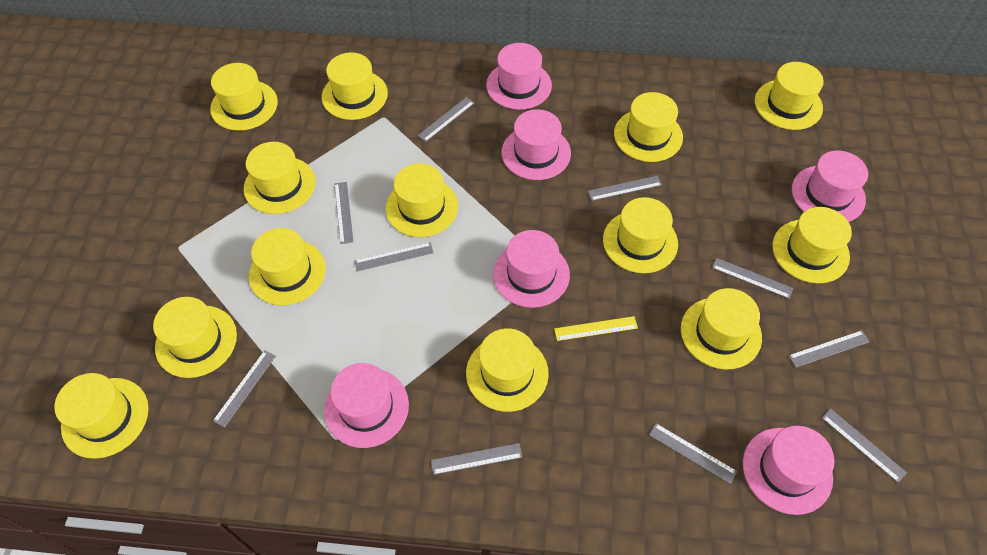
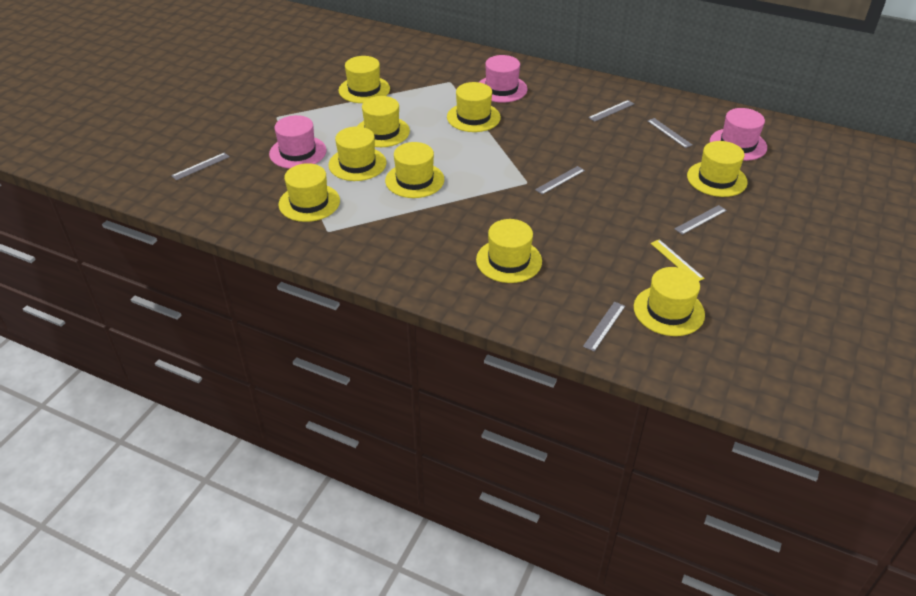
grey ruler: [213,350,276,428] [334,182,354,244] [354,242,434,271] [417,97,474,142] [431,443,522,475] [588,176,662,201] [649,423,737,484] [712,258,793,299] [789,330,869,367] [822,409,907,483] = 10 -> [171,152,229,180] [535,166,585,195] [583,301,625,352] [588,100,634,122] [648,118,692,148] [674,205,727,235] = 6
pink hat: [324,363,409,448] [486,43,552,110] [493,230,570,308] [502,109,571,180] [743,426,835,515] [792,150,868,222] = 6 -> [269,115,327,169] [479,55,527,103] [710,108,767,161] = 3
yellow hat: [54,373,149,459] [153,297,237,378] [210,63,278,131] [244,142,315,214] [249,228,326,305] [322,53,388,120] [386,163,458,237] [466,328,549,412] [603,197,678,273] [614,92,683,162] [681,288,762,370] [755,62,824,130] [772,207,852,284] = 13 -> [278,163,340,222] [328,127,386,181] [338,56,390,103] [357,96,410,147] [385,142,444,198] [447,82,501,132] [476,219,542,283] [634,267,705,336] [687,141,748,197] = 9

